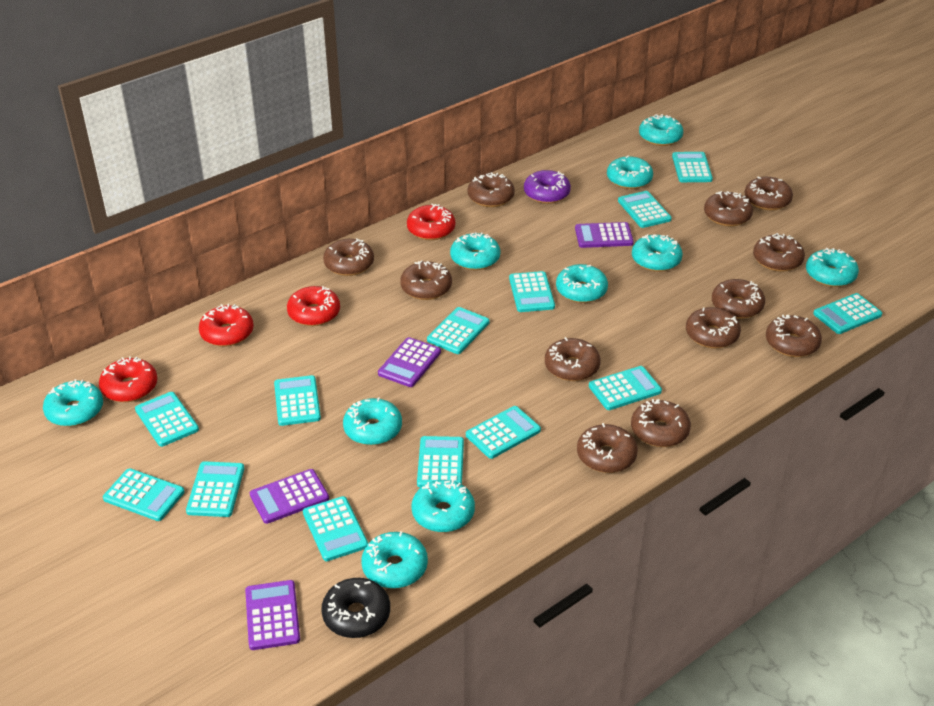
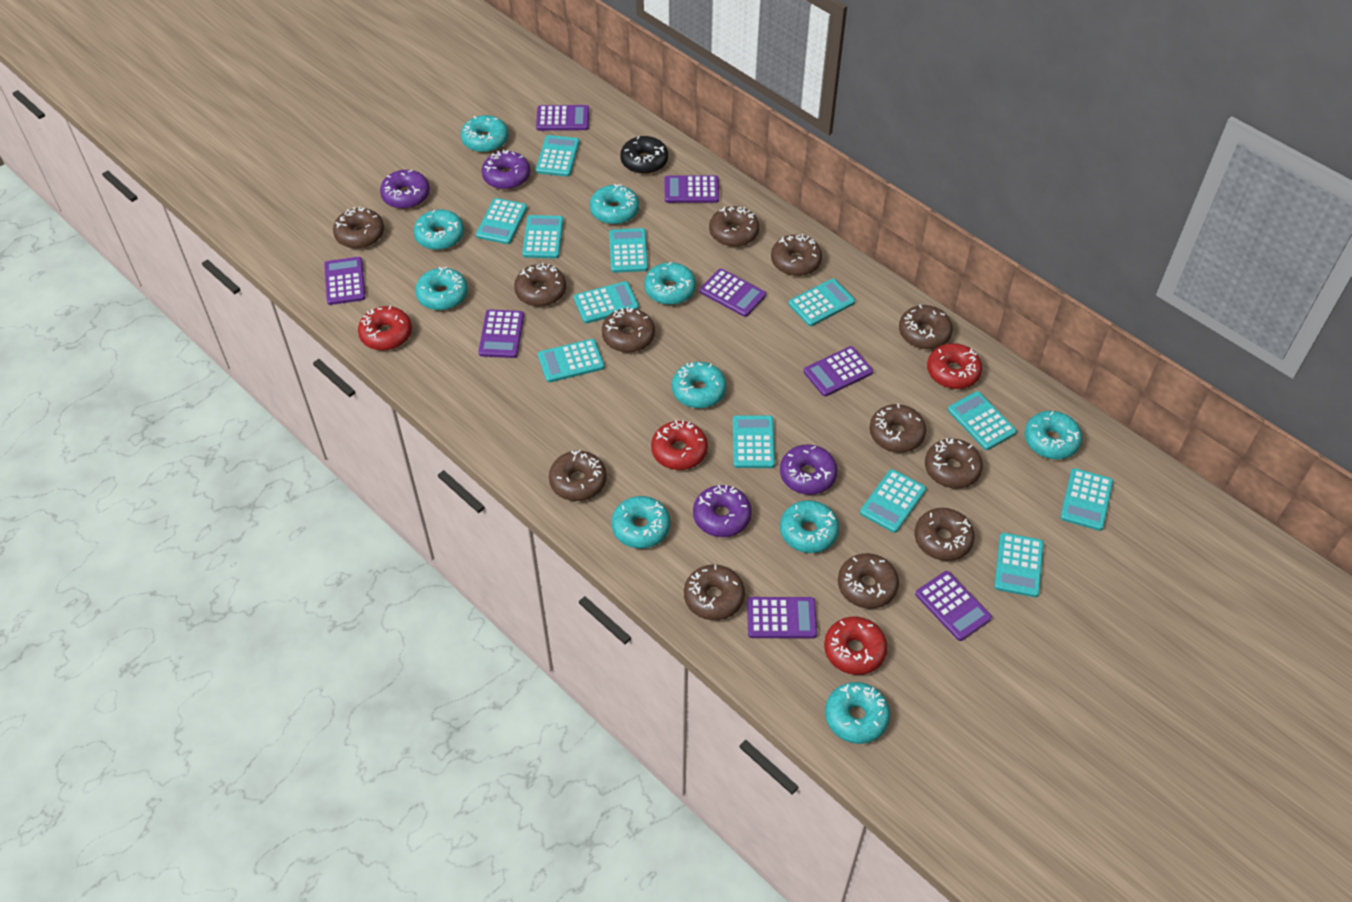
purple calculator: [245,580,300,650] [250,469,329,524] [378,337,441,387] [575,222,634,248] = 4 -> [324,257,366,305] [478,309,524,358] [536,105,589,131] [665,175,719,203] [700,269,766,317] [747,597,817,639] [803,346,873,397] [915,571,992,641] = 8
purple donut: [524,170,571,204] = 1 -> [380,170,430,209] [482,150,530,190] [693,485,752,537] [780,444,838,495] = 4
turquoise calculator: [103,468,185,521] [135,392,199,447] [186,461,244,517] [274,375,321,426] [303,496,368,561] [417,436,464,488] [427,307,489,354] [466,406,541,459] [509,271,555,312] [589,366,662,410] [618,191,672,228] [672,152,713,182] [813,293,882,334] = 13 -> [476,198,527,244] [522,215,563,258] [536,135,580,177] [538,339,604,383] [574,281,639,324] [609,228,648,273] [733,415,775,468] [788,279,855,326] [860,469,926,533] [948,391,1017,450] [994,533,1044,597] [1060,468,1113,531] = 12

